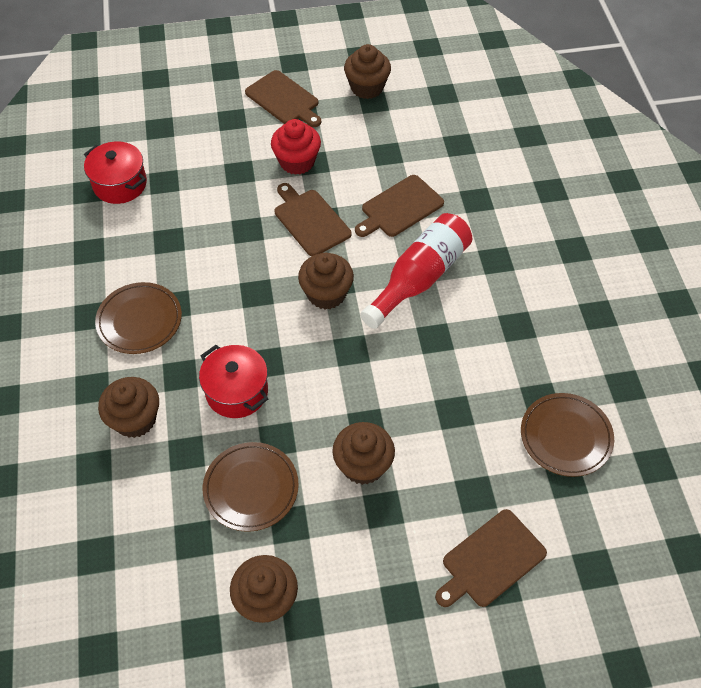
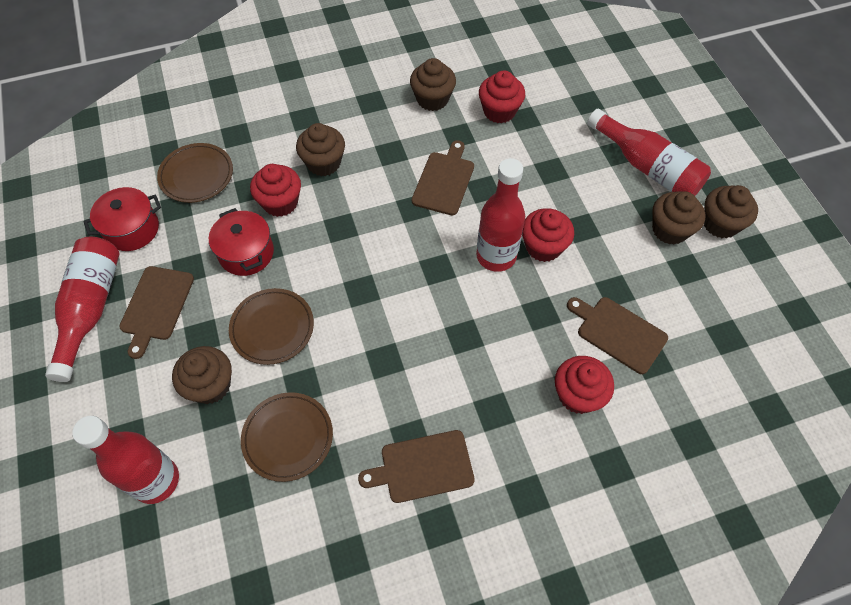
red bottle: [360,213,472,329] = 1 -> [45,236,120,382] [72,416,179,504] [476,158,525,272] [587,109,711,196] = 4
red cupcake: [271,119,321,175] = 1 -> [250,164,301,217] [479,70,525,124] [522,208,574,262] [555,356,614,414] = 4

